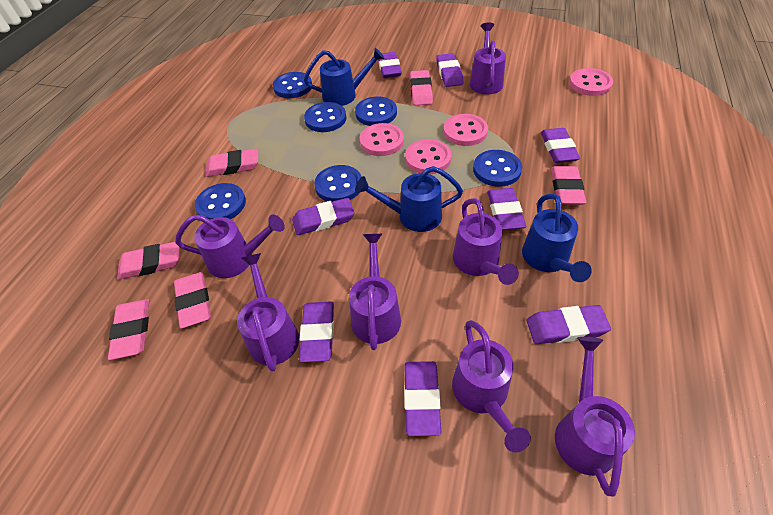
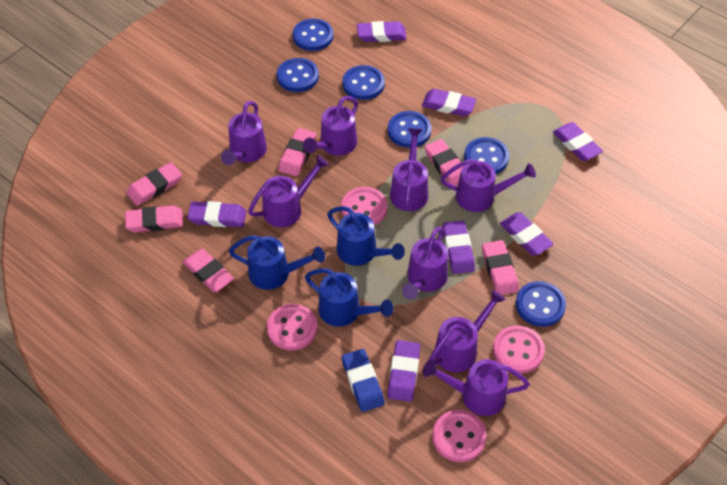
blue eraser: none = 0 -> [342,349,385,412] = 1
purple eraser: [292,198,355,235] [299,301,334,362] [378,52,402,78] [404,361,441,436] [436,53,463,87] [487,188,526,230] [526,305,611,344] [541,128,580,163] = 8 -> [187,201,246,227] [357,21,406,42] [387,340,420,402] [422,89,476,116] [443,220,475,274] [500,212,554,255] [553,122,603,161] = 7
purple watering can: [175,214,285,278] [237,253,299,372] [349,234,401,350] [452,320,531,453] [453,198,519,285] [470,22,506,95] [555,337,635,496] = 7 -> [221,101,267,165] [248,155,329,227] [303,96,358,156] [390,128,428,211] [402,227,448,300] [423,359,530,416] [428,290,506,373] [440,159,536,212] = 8

